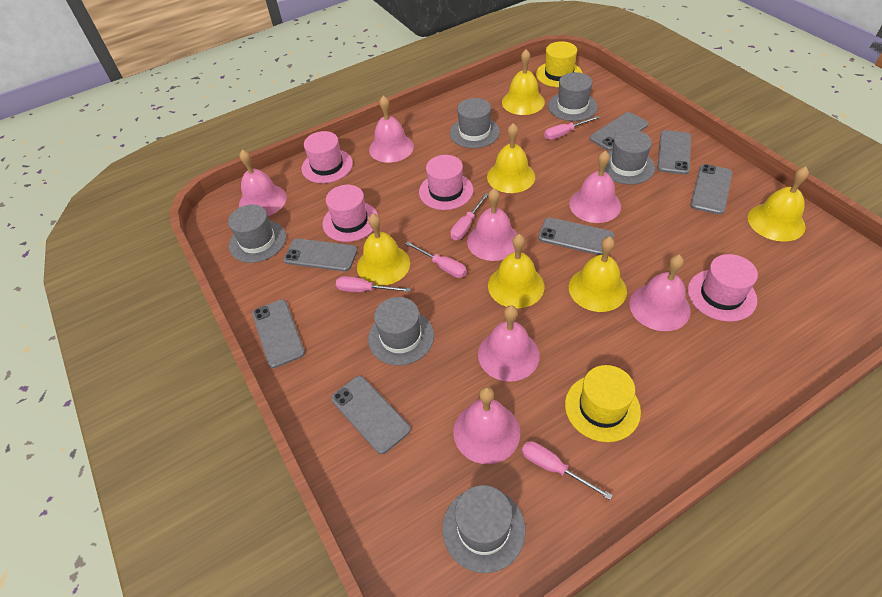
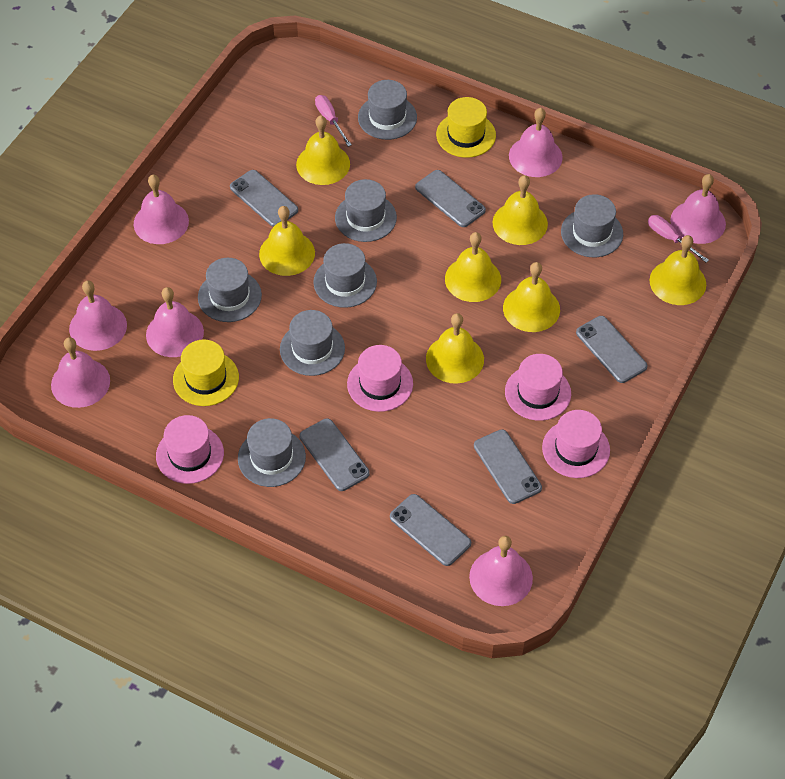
grey hat: [228,204,286,263] [368,297,434,366] [442,485,526,573] [450,98,500,148] [548,72,598,121] [604,130,655,185] = 6 -> [198,258,262,322] [238,418,306,487] [280,310,345,376] [313,243,377,308] [335,179,397,242] [358,80,417,140] [561,194,623,257] = 7
grey phone: [252,300,305,368] [284,238,358,271] [331,376,410,454] [538,218,614,255] [590,112,648,151] [658,130,691,175] [690,164,732,215] = 7 -> [230,170,298,227] [299,418,370,491] [390,494,471,566] [415,170,486,227] [474,429,542,504] [576,316,648,383] = 6
pink screwdriver: [336,276,411,292] [406,242,467,278] [450,193,488,240] [522,441,613,500] [544,116,599,140] = 5 -> [315,95,352,147] [648,215,709,263] = 2
yellow bell: [357,213,410,286] [487,123,535,193] [488,234,544,308] [502,49,545,115] [569,237,627,312] [748,166,809,242] = 6 -> [259,206,315,276] [296,115,350,185] [426,313,484,384] [445,232,501,302] [493,175,548,245] [503,262,560,332] [650,235,706,305] = 7

